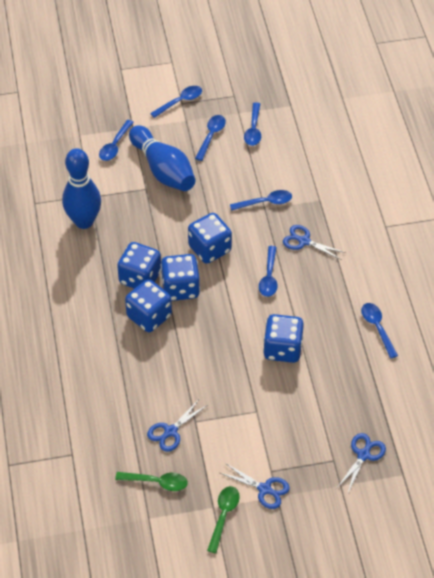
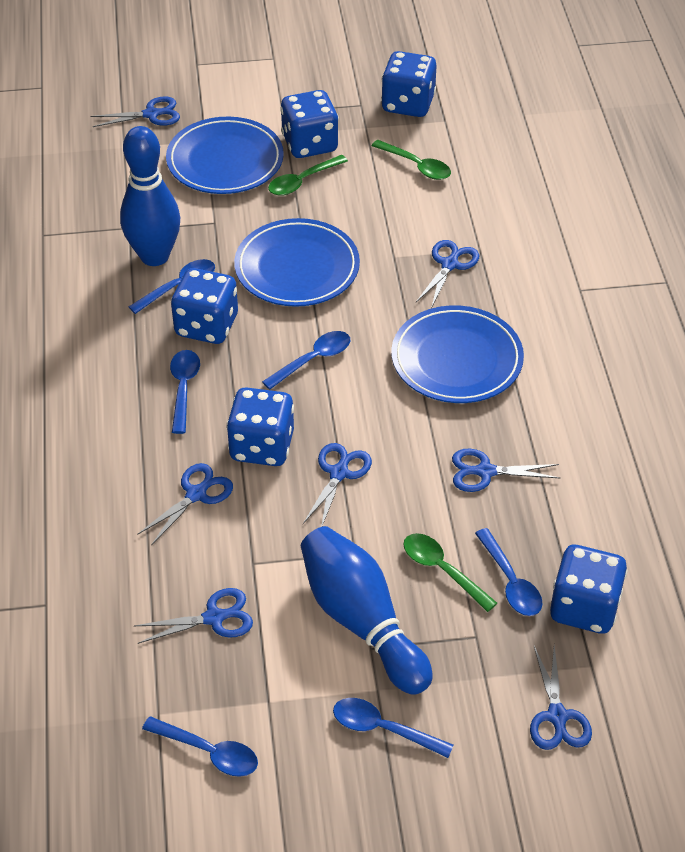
blue plate: none = 0 -> [166,117,284,194] [234,218,360,307] [391,305,524,403] = 3
blue scissors: [147,398,207,452] [220,463,290,509] [283,225,346,260] [337,433,386,495] = 4 -> [91,96,180,127] [134,588,253,644] [137,463,233,546] [303,443,372,527] [416,240,479,308] [452,449,560,492] [530,645,592,750] = 7
blue spoon: [99,120,134,161] [150,86,202,118] [195,115,226,161] [230,190,292,211] [244,102,261,146] [259,246,278,297] [361,303,398,358] = 7 -> [129,259,215,314] [142,716,258,777] [170,350,200,434] [262,331,350,390] [333,698,453,758] [475,528,543,616] = 6
green spoon: [115,472,188,491] [207,486,240,553] = 2 -> [268,155,348,196] [372,140,451,180] [403,533,497,612] = 3

